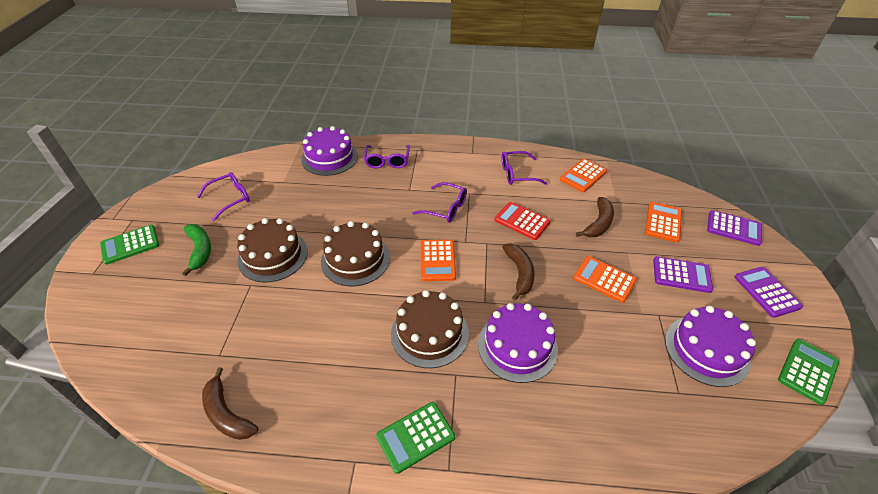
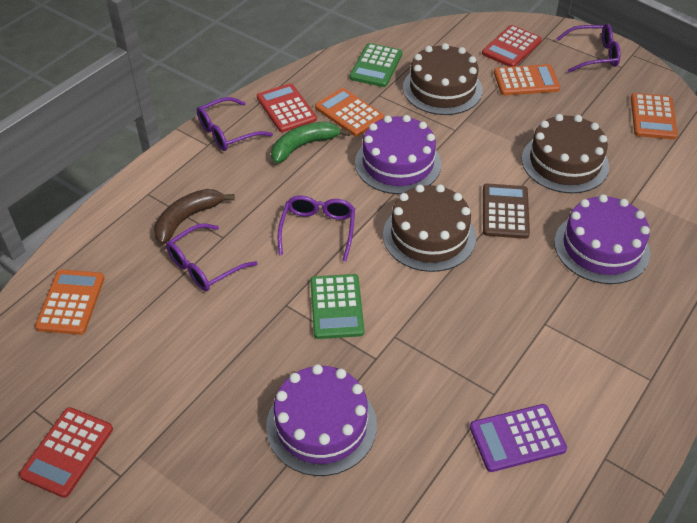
brown banana: [202,367,258,440] [502,243,535,301] [576,197,614,237] = 3 -> [154,189,235,245] = 1
brown calculator: none = 0 -> [483,184,530,239] = 1
green calculator: [100,225,159,265] [376,402,455,474] [778,339,840,405] = 3 -> [310,274,364,339] [350,43,402,87] = 2
purple calculator: [653,256,713,293] [707,210,762,246] [735,267,803,318] = 3 -> [470,404,567,472] = 1
red calculator: [494,202,551,240] = 1 -> [19,407,113,498] [257,83,317,132] [482,25,542,67] = 3

